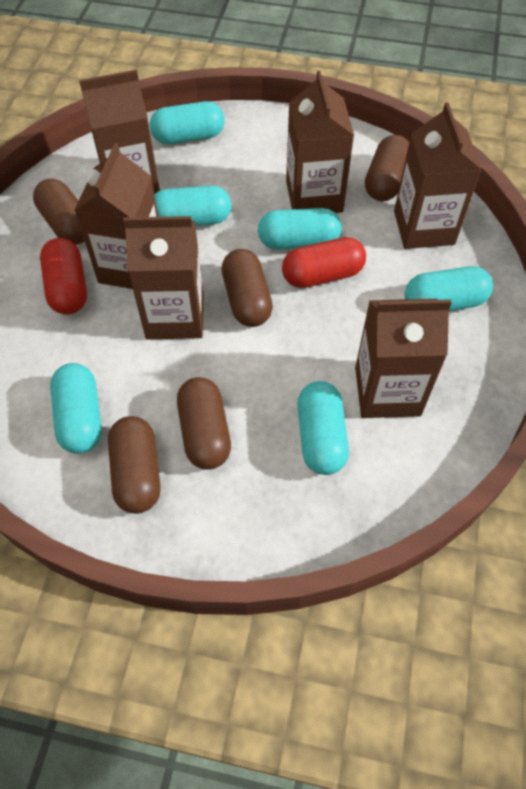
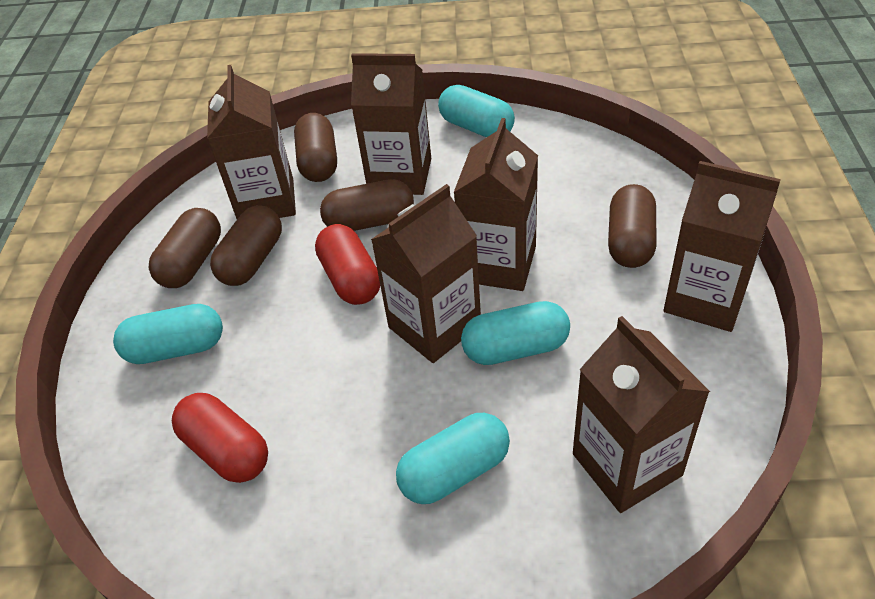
turquoise capsule: [50,363,102,454] [149,101,225,144] [154,186,231,226] [258,208,341,250] [297,381,349,475] [405,266,493,311] = 6 -> [113,304,223,364] [396,413,510,504] [438,85,515,137] [461,301,570,365] = 4

